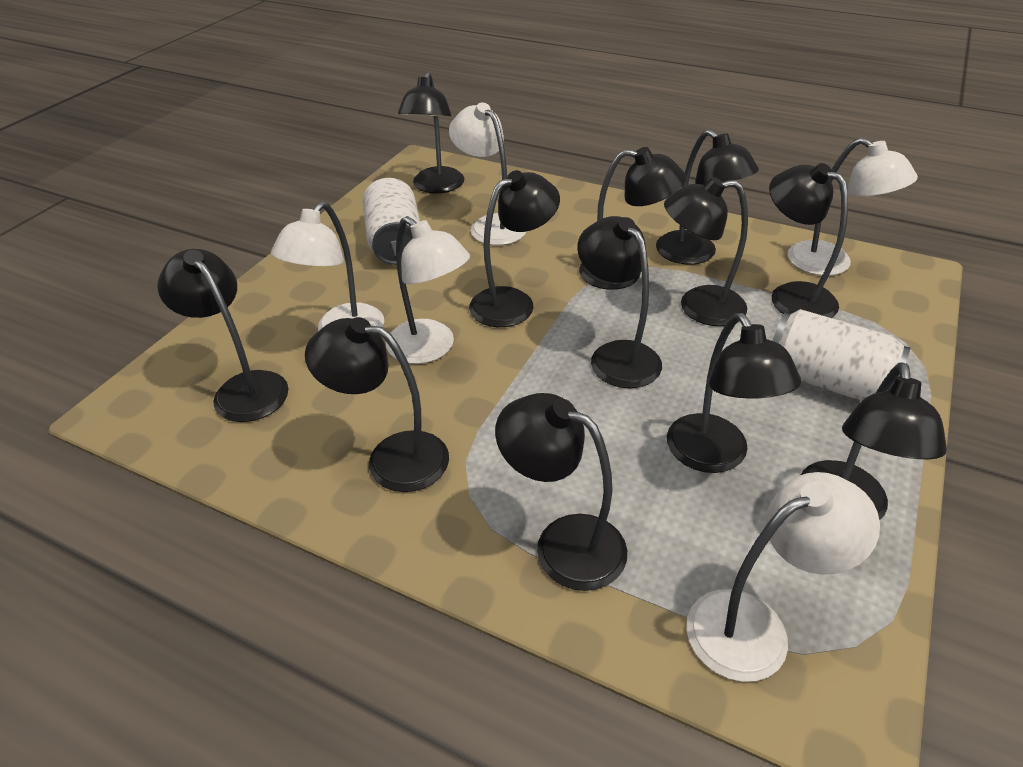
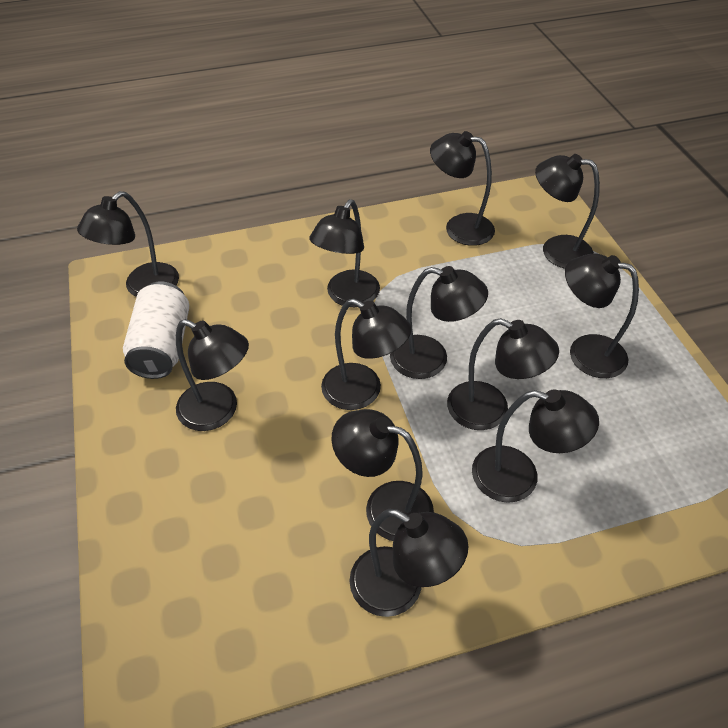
white can: [363,178,420,265] [772,309,910,401] = 2 -> [123,282,189,379] = 1
white lamp: [271,201,384,331] [386,216,470,364] [449,102,526,245] [686,472,880,682] [788,138,918,276] = 5 -> none = 0

